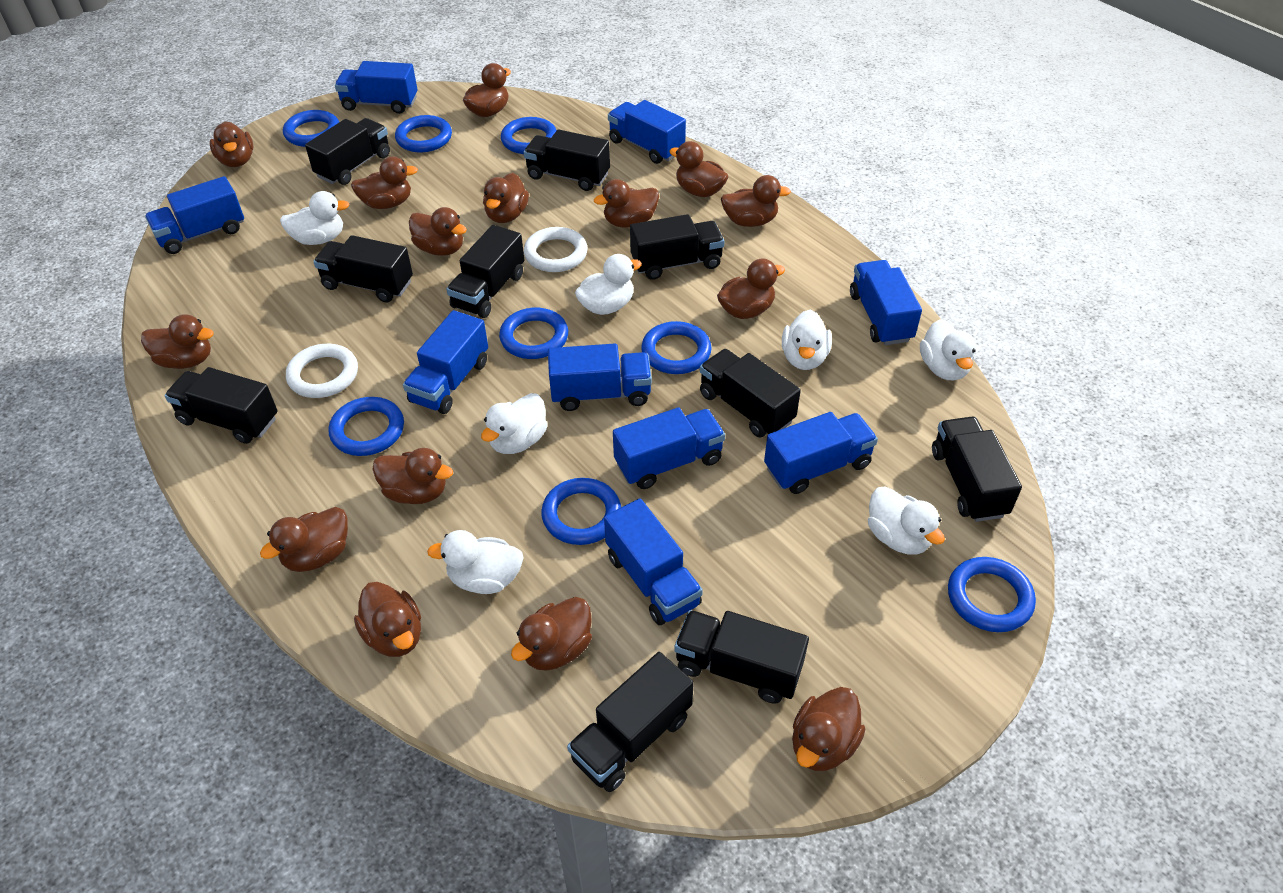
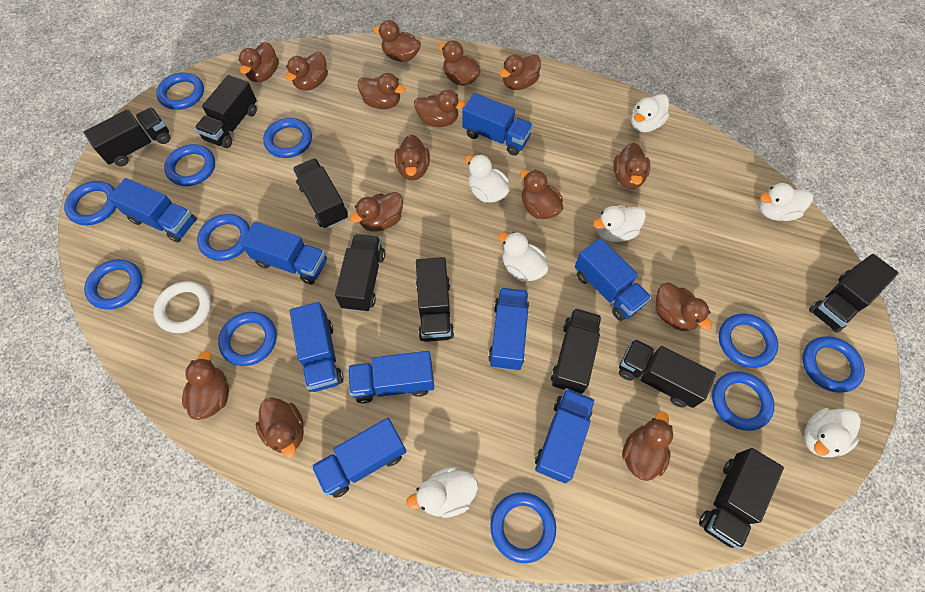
black truck: [164,367,278,444] [305,118,390,185] [313,235,413,303] [446,225,524,318] [524,130,610,191] [567,652,694,792] [630,214,724,280] [674,610,809,703] [700,349,801,438] [932,417,1022,522] = 10 -> [83,107,170,166] [195,75,257,148] [293,158,348,229] [335,234,385,312] [416,257,454,342] [551,308,602,394] [619,339,716,408] [699,448,784,549] [809,254,898,332] = 9
blue ring: [283,110,339,147] [329,397,404,456] [395,115,452,152] [499,308,568,359] [501,117,557,154] [541,478,621,545] [641,321,712,374] [948,557,1036,632] = 8 -> [64,181,117,225] [84,259,142,310] [156,72,204,110] [164,144,215,186] [197,214,250,261] [218,312,277,366] [263,118,312,158] [490,492,556,563] [712,371,774,431] [719,314,778,368] [802,336,865,393] = 11
white ring: [286,344,358,398] [524,227,588,272] = 2 -> [153,281,211,333] = 1

